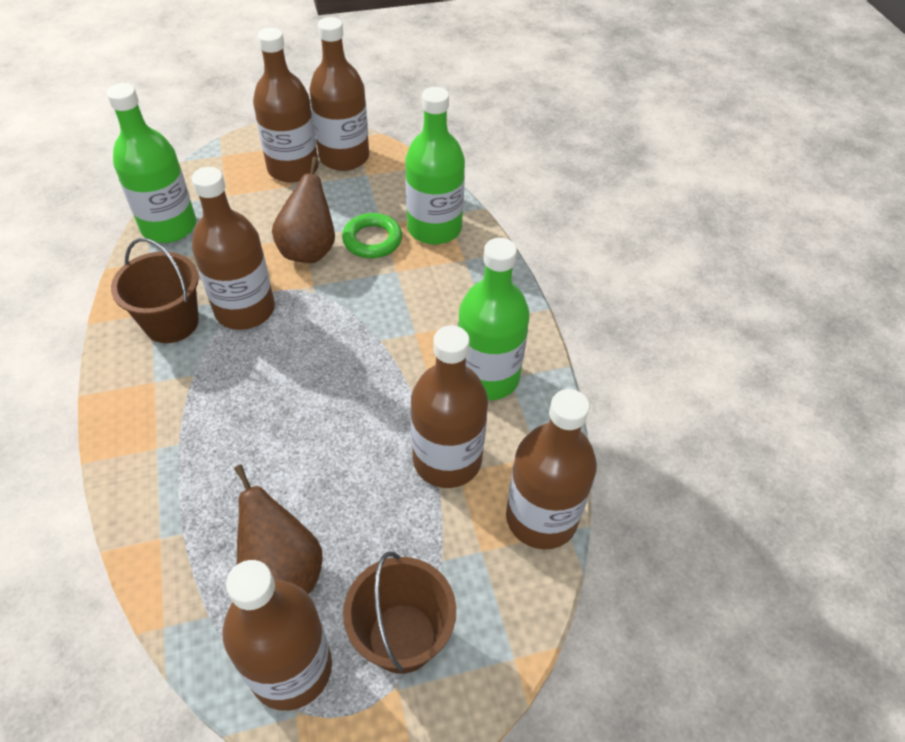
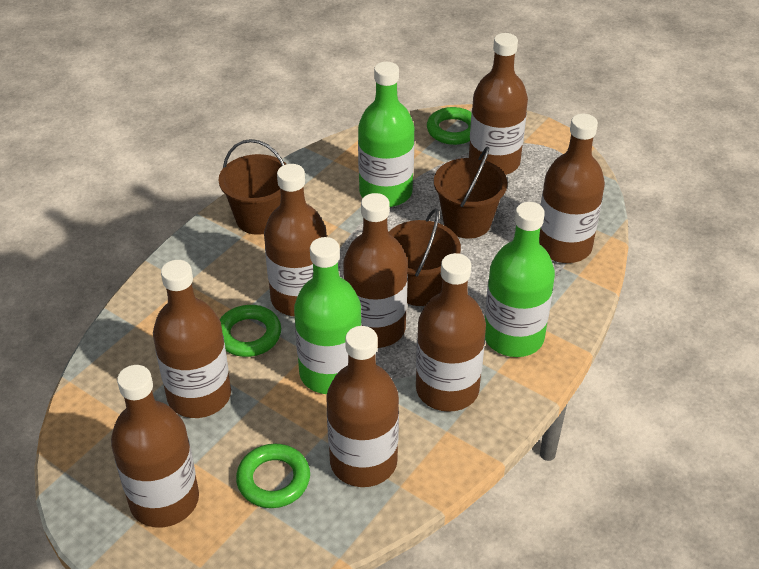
brown bottle: [192,167,275,330] [222,560,332,711] [253,28,319,183] [310,17,369,171] [411,325,488,488] [506,389,597,549] = 6 -> [111,365,199,528] [153,260,231,418] [264,164,327,316] [326,326,399,487] [343,193,408,348] [416,253,486,412] [469,33,528,175] [539,114,605,263] = 8
brown bucket: [111,238,199,343] [343,552,456,674] = 2 -> [219,139,286,235] [388,208,461,306] [434,147,508,239] = 3
brown pear: [234,465,323,594] [272,157,335,263] = 2 -> none = 0
green ring: [342,213,402,258] = 1 -> [219,305,281,357] [236,444,310,508] [427,107,472,145] = 3

